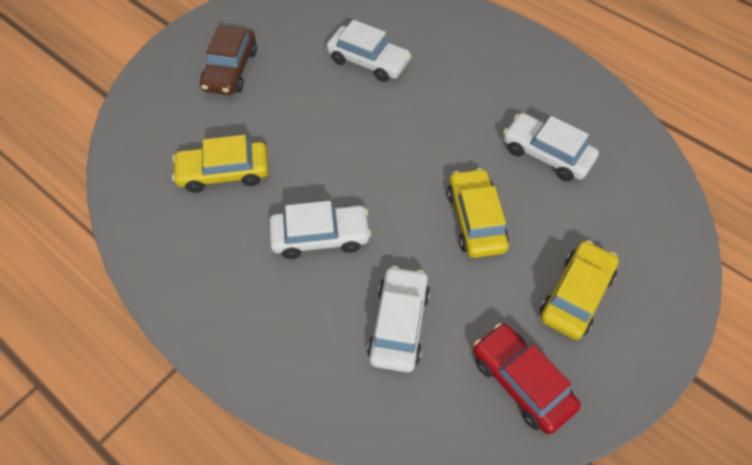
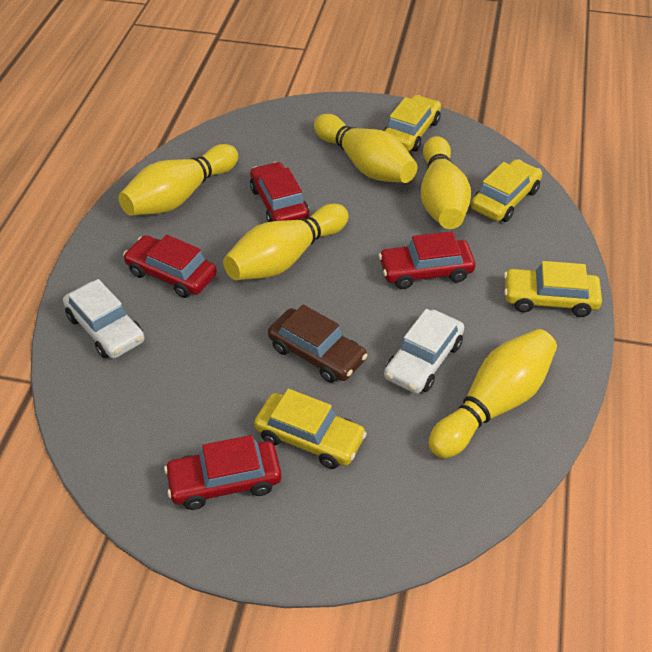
red car: [473,323,581,434] = 1 -> [123,235,217,298] [164,435,282,510] [250,162,309,222] [379,231,476,289] = 4
white car: [269,201,371,259] [326,20,412,82] [367,266,430,373] [503,113,599,181] = 4 -> [63,279,144,359] [384,309,464,394] = 2
yellow bowling pin: none = 0 -> [119,144,238,216] [223,204,348,280] [314,114,418,183] [421,136,471,229] [429,329,557,458] = 5
yellow car: [172,135,269,193] [447,168,509,258] [540,240,619,340] = 3 -> [254,389,367,469] [384,95,441,152] [471,159,542,222] [504,261,602,317] = 4

